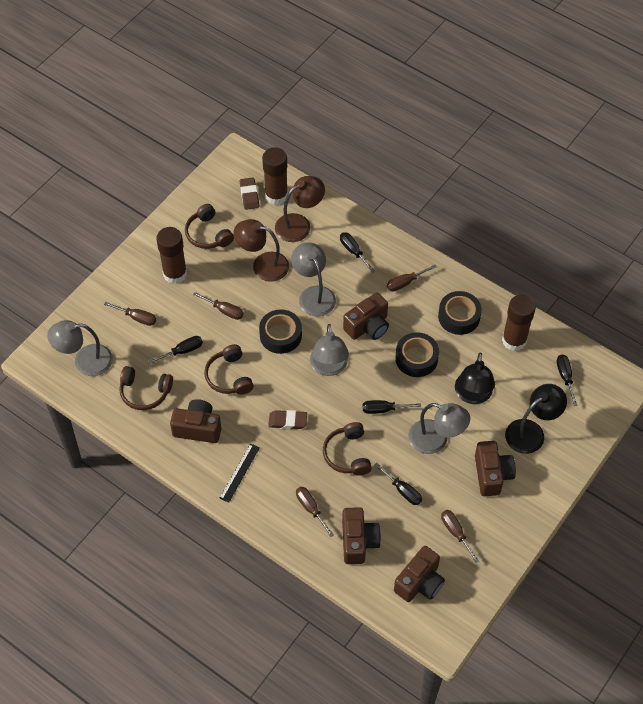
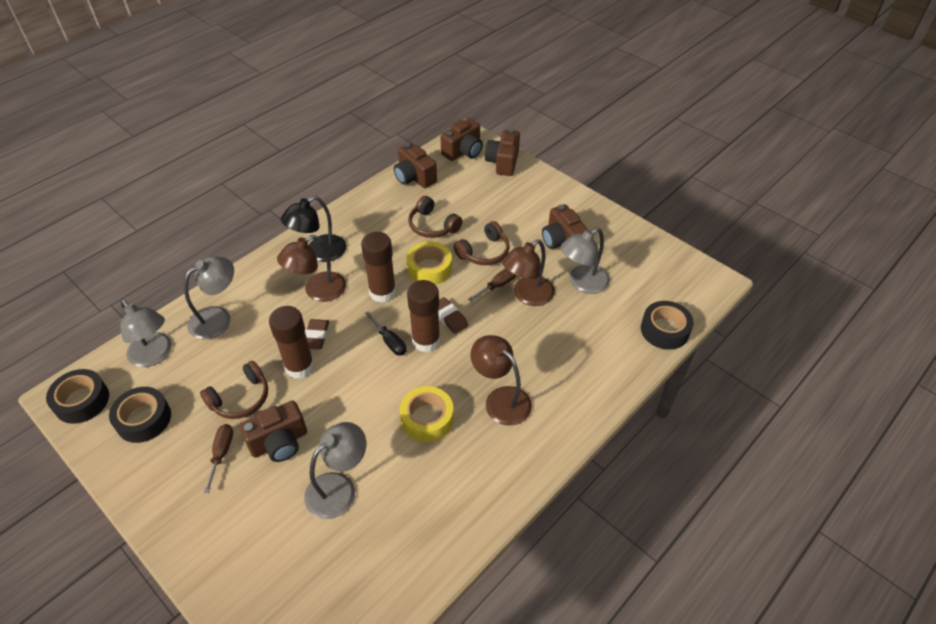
black lamp: [455,352,495,404] [505,384,567,454] = 2 -> [281,196,346,262] = 1
black ruler: [219,444,260,503] = 1 -> none = 0
black screwdriver: [149,336,203,364] [340,232,375,273] [363,400,421,414] [374,463,422,505] [557,354,578,406] = 5 -> [365,312,406,356] = 1
brown headphones: [119,366,173,410] [185,204,234,249] [204,344,254,395] [323,422,372,475] = 4 -> [200,361,268,419] [408,196,463,238] [454,221,510,265] = 3
brown lamp: [234,219,289,282] [275,176,325,242] = 2 -> [277,235,346,302] [470,335,532,426] [502,239,555,306] = 3
brown screwdriver: [104,302,156,326] [193,292,244,320] [296,487,334,537] [387,265,437,292] [441,510,479,563] = 5 -> [204,424,233,493] [468,268,516,302] = 2
yellow tape: none = 0 -> [400,386,454,442] [407,242,452,285] = 2

